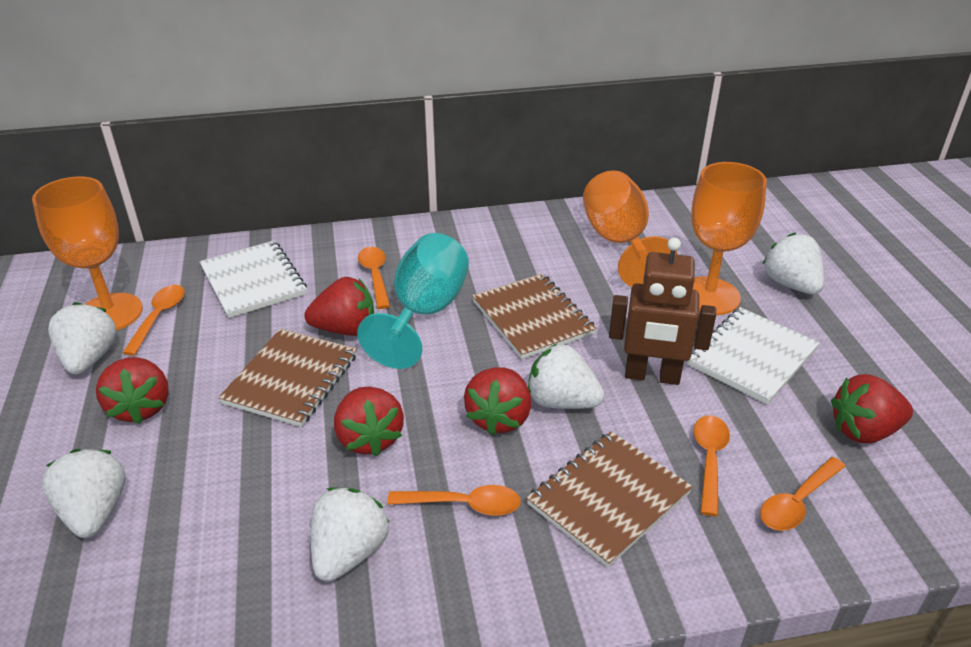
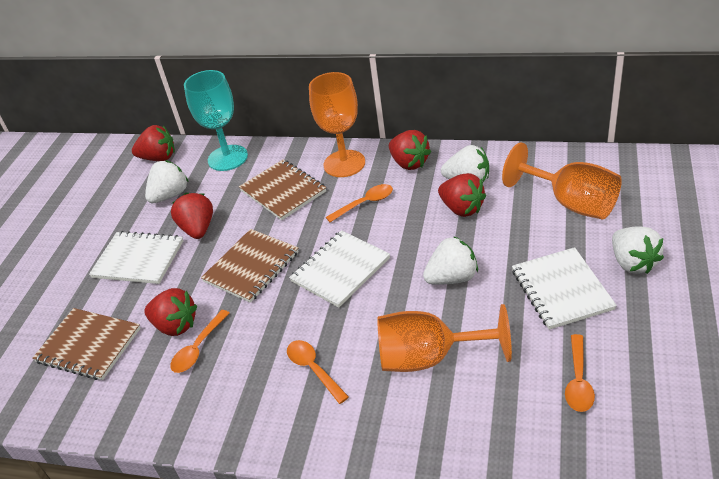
brown robot: [609,238,716,385] = 1 -> none = 0
orange spoon: [123,285,185,356] [358,247,390,309] [387,485,521,516] [694,415,730,516] [760,457,846,531] = 5 -> [170,310,229,373] [287,340,349,404] [326,184,393,222] [565,334,595,412] = 4
white notebook: [200,240,307,318] [687,307,820,404] = 2 -> [89,231,183,284] [289,230,390,308] [512,247,617,330] = 3
white strawberry: [42,449,126,538] [48,302,117,374] [310,488,390,582] [528,344,605,409] [763,232,824,294] = 5 -> [145,160,188,203] [423,236,478,285] [441,145,489,183] [612,226,664,274] = 4

